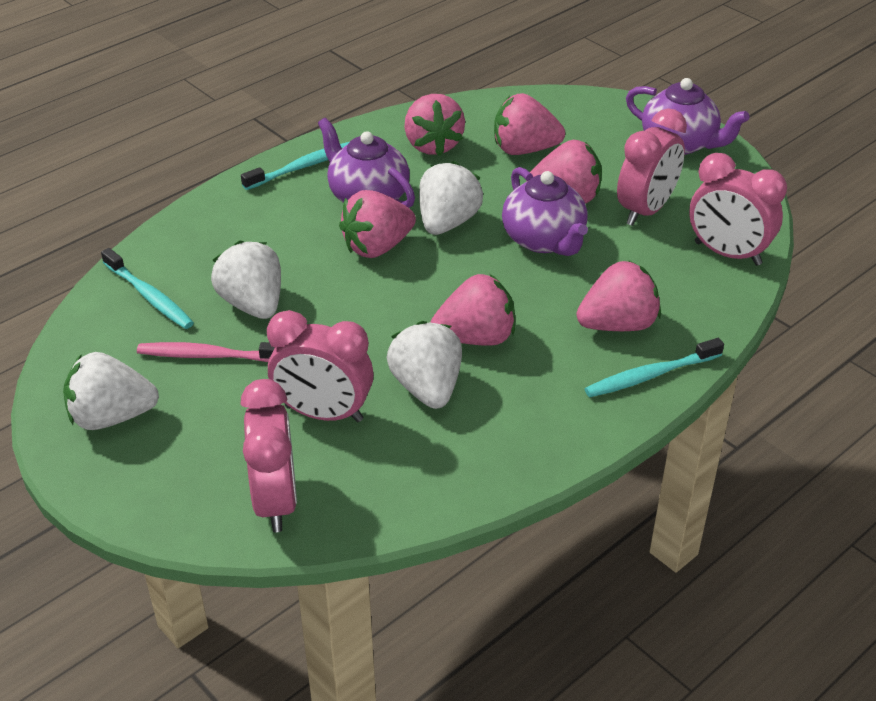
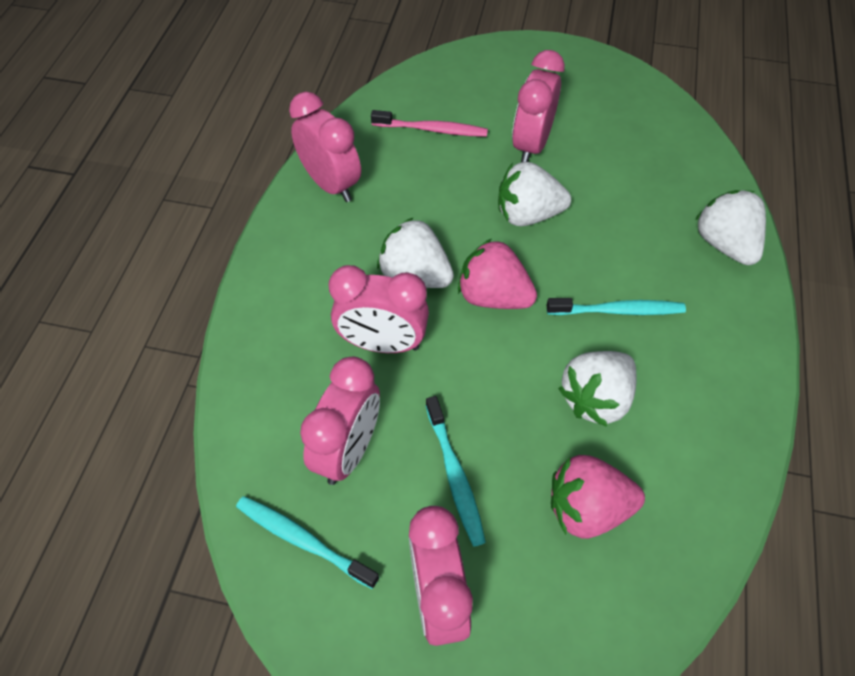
pink clock: [240,379,297,532] [267,310,374,422] [617,108,687,226] [689,153,787,266] = 4 -> [289,92,361,202] [300,357,380,485] [329,265,429,353] [409,506,473,646] [512,50,565,162] = 5
pink strawberry: [339,190,416,258] [404,94,465,156] [430,274,515,346] [494,93,565,155] [526,140,602,203] [576,260,661,331] = 6 -> [458,239,537,309] [551,455,645,539] = 2
purple teapot: [318,118,415,208] [502,167,588,256] [626,78,750,155] = 3 -> none = 0

